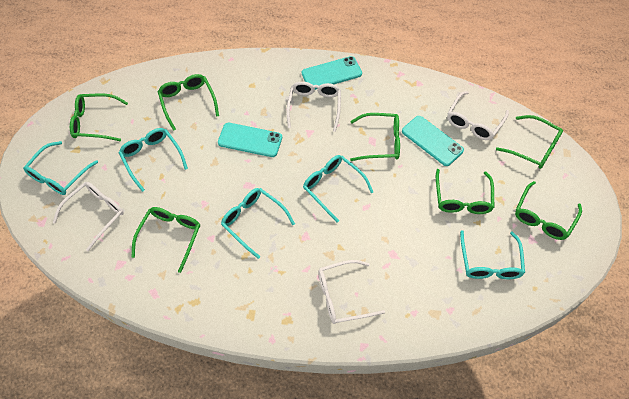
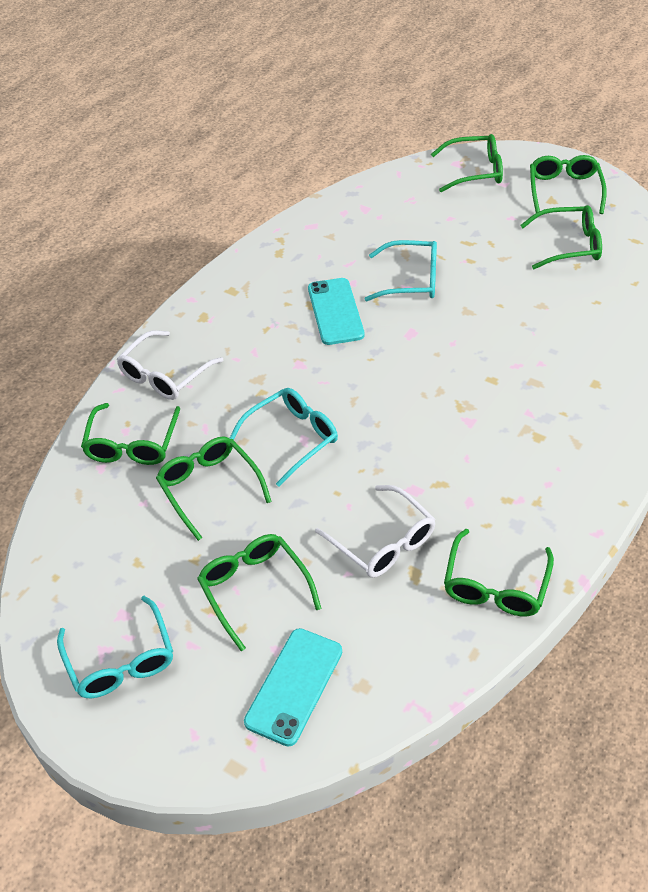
turquoise glasses: [23,141,98,195] [119,128,188,192] [221,188,295,259] [303,155,373,223] [460,230,525,279] = 5 -> [57,596,173,698] [229,388,338,487] [365,240,437,301] = 3
turquoise phone: [218,123,282,157] [302,56,362,90] [402,116,464,166] = 3 -> [244,628,342,747] [308,278,364,345] = 2
white glasses: [53,182,124,252] [287,81,341,132] [318,260,385,324] [447,91,509,140] = 4 -> [117,330,224,400] [315,485,436,578] = 2

